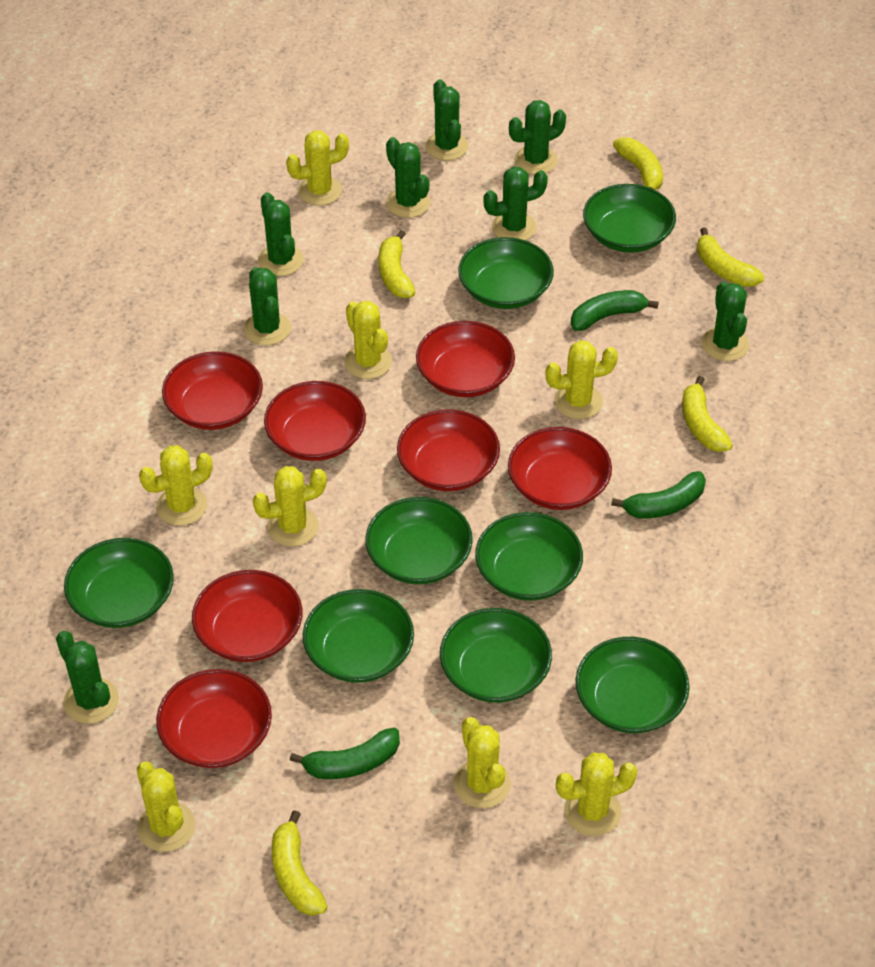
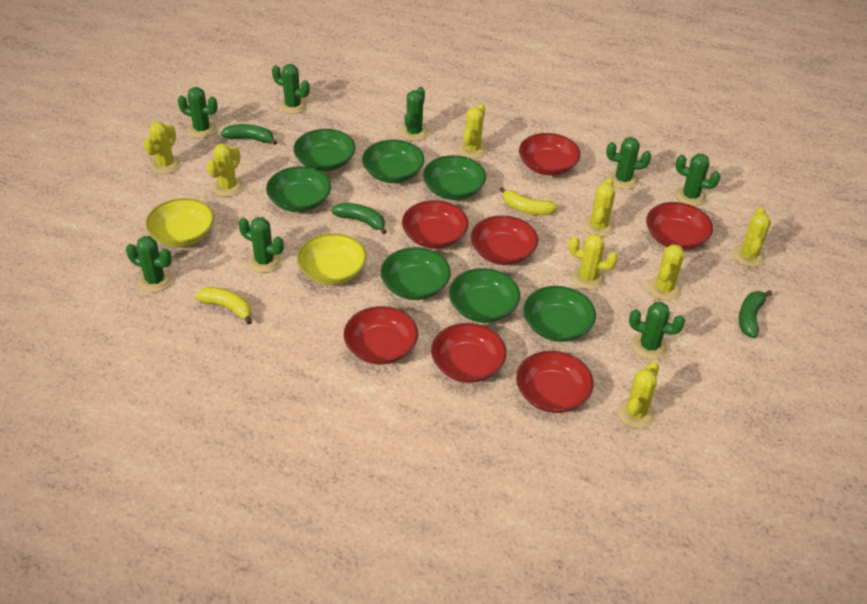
green bowl: [64,538,174,628] [303,589,414,683] [365,497,473,584] [440,608,552,703] [458,237,554,309] [475,512,583,601] [576,637,690,733] [583,184,676,253] = 8 -> [266,166,331,212] [293,129,355,171] [362,140,424,183] [381,247,451,300] [423,155,486,200] [449,268,520,323] [523,286,596,342] = 7
yellow banana: [272,810,328,916] [379,230,415,298] [613,137,663,190] [682,376,733,452] [697,228,764,287] = 5 -> [195,287,252,325] [499,187,558,215] = 2
yellow bowl: none = 0 -> [146,198,214,247] [297,233,367,285] = 2

